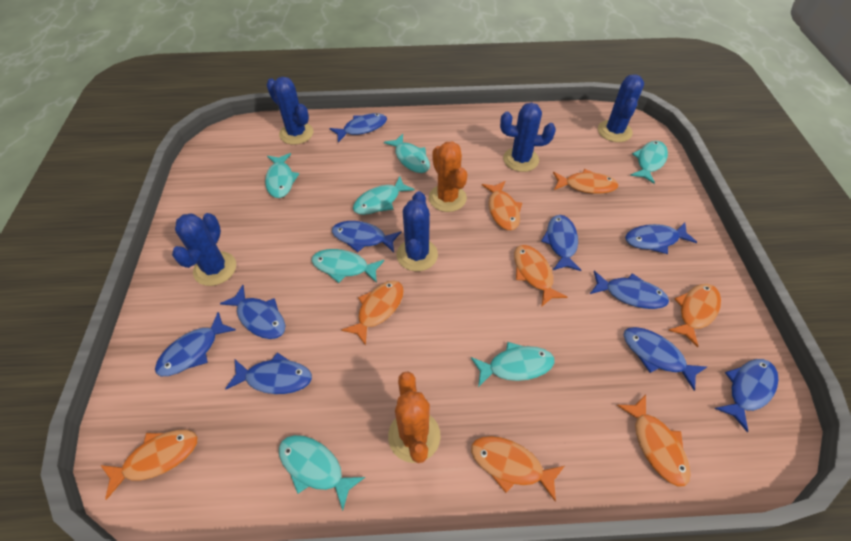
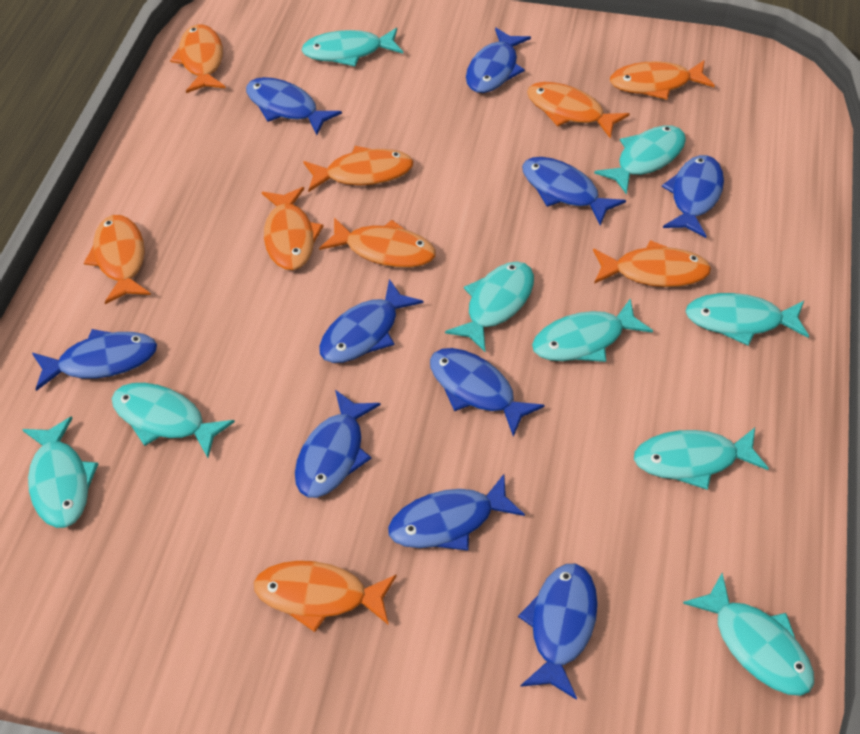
blue cactus: [172,213,236,286] [267,77,313,145] [397,191,438,271] [500,103,556,172] [598,74,644,142] = 5 -> none = 0
orange cactus: [388,371,441,463] [429,141,467,212] = 2 -> none = 0
orange fish: [100,430,197,500] [341,281,404,346] [471,436,564,502] [482,181,522,230] [514,245,567,306] [553,169,618,194] [617,395,691,487] [668,284,721,347] = 8 -> [84,215,151,304] [170,24,226,93] [254,561,397,632] [262,187,324,270] [303,146,414,192] [319,218,436,268] [527,82,630,139] [593,240,711,287] [610,60,715,100] = 9
turquoise fish: [265,153,299,198] [279,435,365,511] [312,249,384,283] [353,176,415,215] [384,134,430,173] [471,342,555,387] [630,141,668,184] = 7 -> [22,416,98,528] [112,383,235,458] [302,28,403,66] [445,261,534,352] [532,298,653,362] [594,125,686,195] [634,428,769,490] [683,573,814,696] [685,293,809,346] = 9

